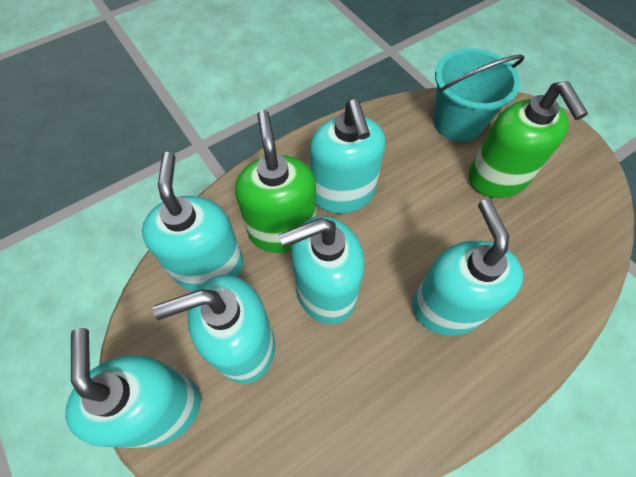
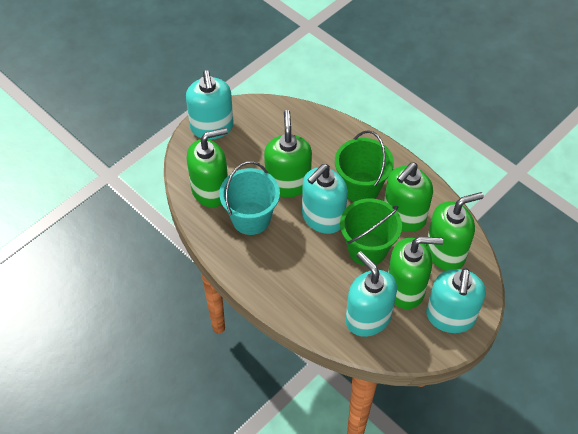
green bucket: none = 0 -> [335,130,394,202] [340,198,402,266] = 2
green soap dispenser: [235,110,316,253] [468,81,588,198] = 2 -> [187,128,228,208] [264,110,312,197] [384,162,433,232] [388,236,443,309] [426,192,484,271] = 5
turquoise soap dispenser: [65,328,201,448] [142,152,244,291] [153,275,275,384] [279,216,365,324] [310,99,385,213] [412,199,523,336] = 6 -> [186,70,234,140] [302,164,348,234] [346,251,397,337] [426,268,486,333] = 4

